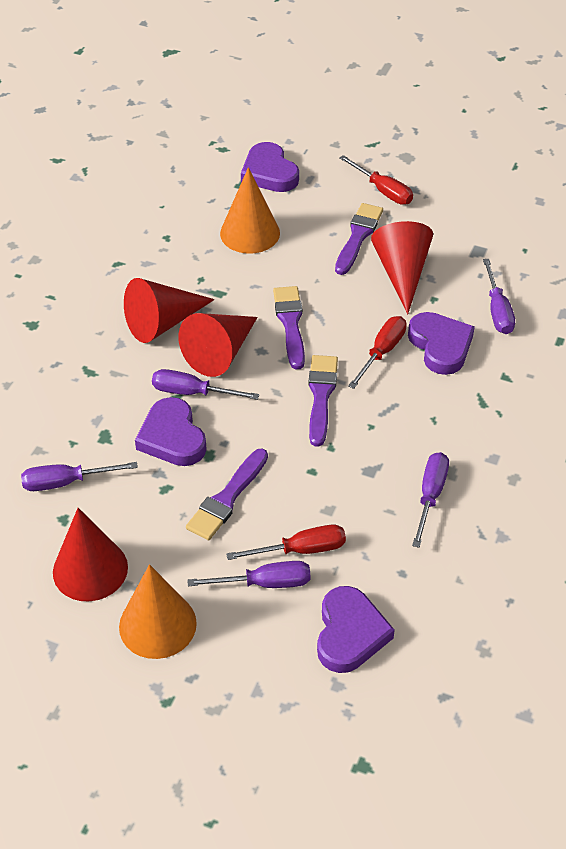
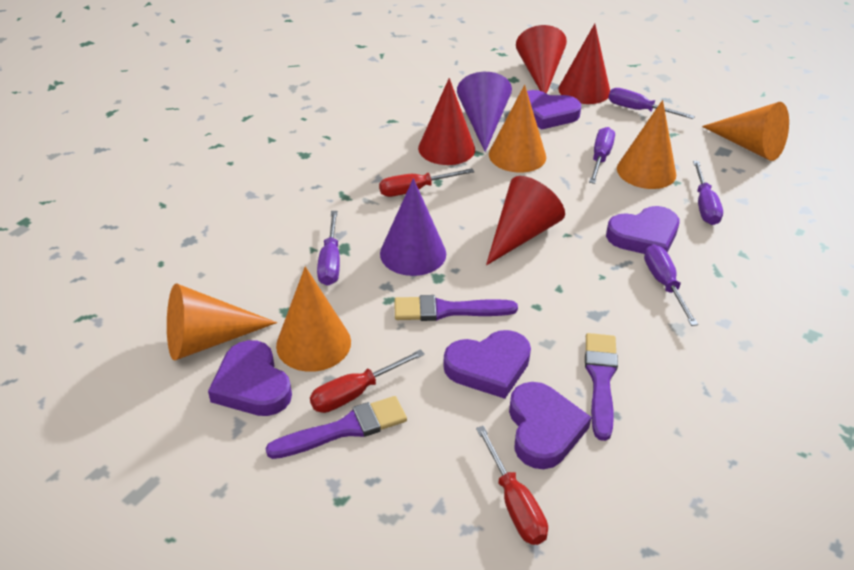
orange cone: [119,564,197,659] [220,167,280,254] = 2 -> [167,283,277,361] [276,266,351,372] [489,85,546,173] [617,100,676,189] [702,102,789,161] = 5
purple brush: [186,449,268,540] [273,286,305,369] [308,355,338,447] [335,203,383,275] = 4 -> [265,396,407,459] [394,295,518,321] [585,333,618,441] = 3
purple cone: none = 0 -> [380,178,446,276] [457,72,512,152] = 2
purple heart: [135,397,207,466] [241,142,299,192] [317,586,395,673] [408,312,475,375] = 4 -> [208,340,292,416] [443,330,531,399] [509,382,592,469] [527,90,581,130] [606,206,679,254] = 5

